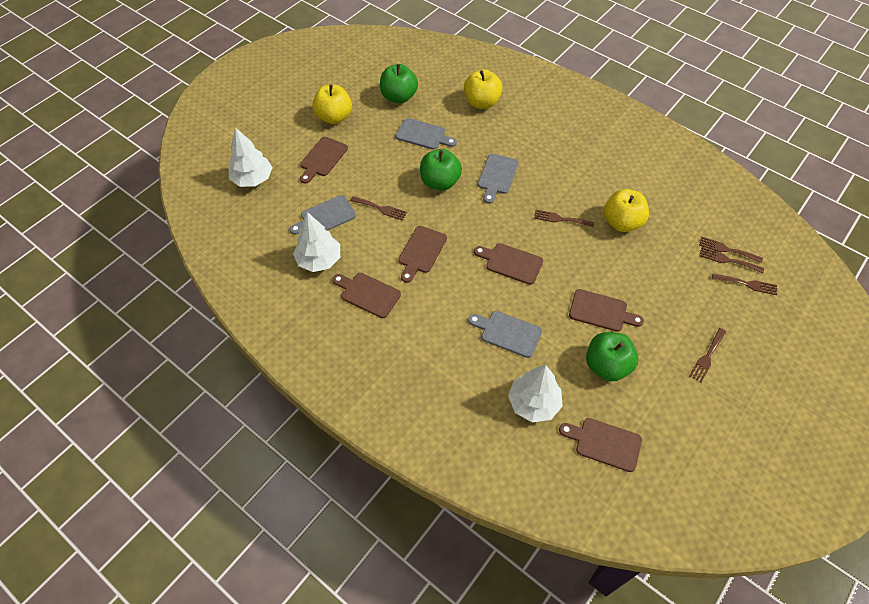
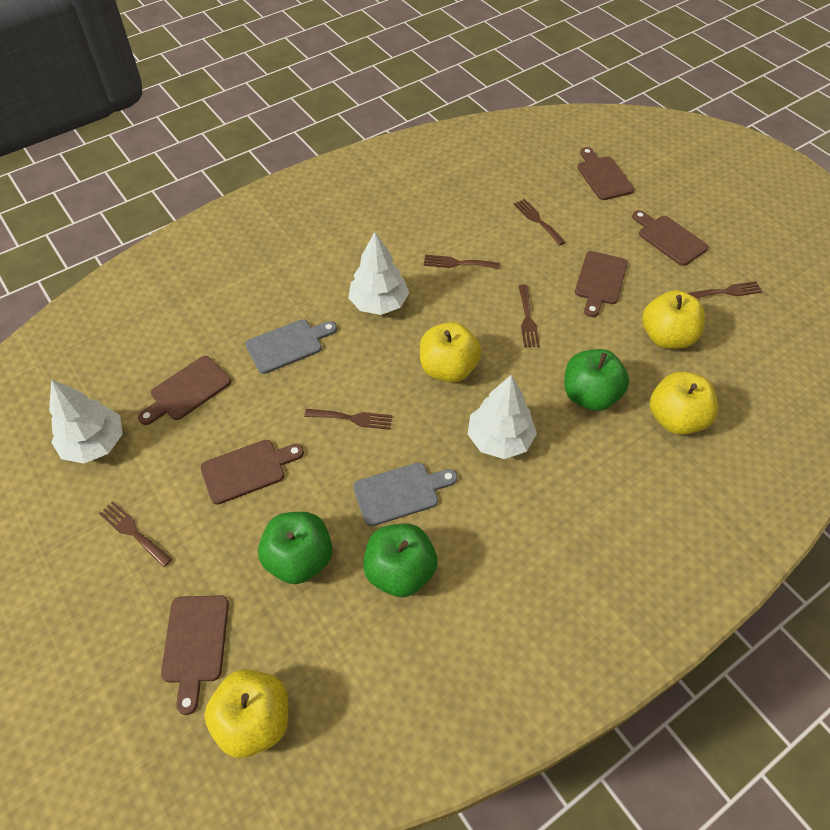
grey cutting board: [290,195,356,235] [395,118,457,150] [468,311,542,358] [478,154,518,204] = 4 -> [246,319,337,374] [353,463,457,526] = 2
yellow apple: [312,84,352,124] [464,69,502,109] [604,189,649,232] = 3 -> [204,669,288,758] [420,322,481,383] [642,290,705,349] [650,372,718,435] = 4

